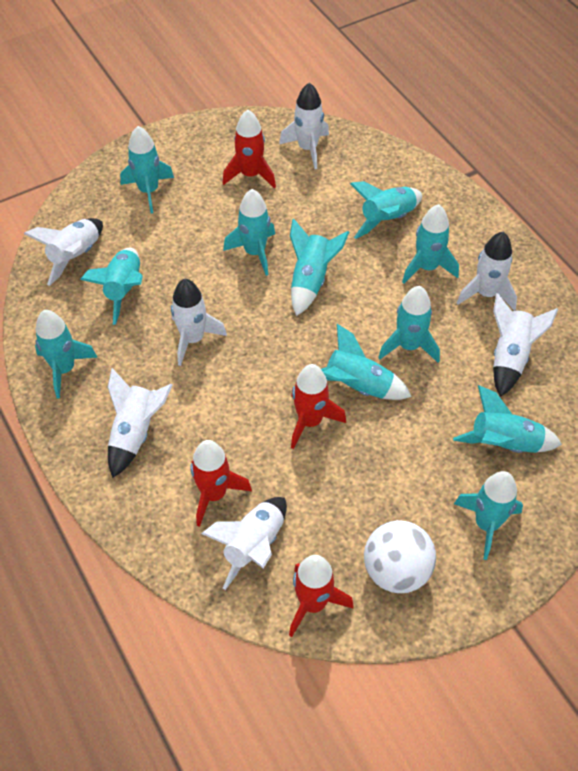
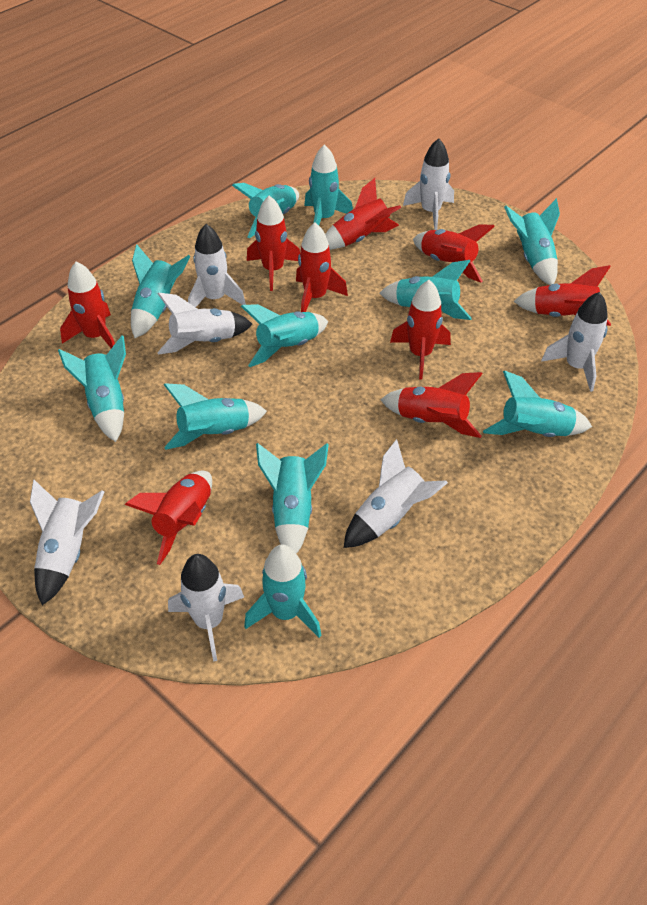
red rocket: [190,440,252,527] [222,110,276,189] [289,555,354,637] [291,364,346,449] = 4 -> [60,261,115,348] [125,471,212,565] [247,195,300,291] [296,223,348,312] [325,178,401,250] [381,372,483,438] [390,280,451,380] [413,224,495,283] [513,265,611,326] = 9
white ball: [364,520,436,593] = 1 -> none = 0

